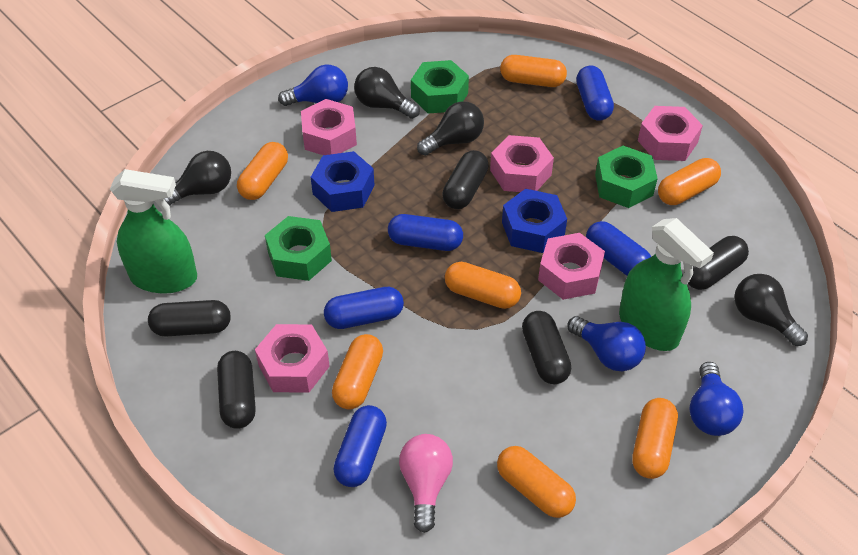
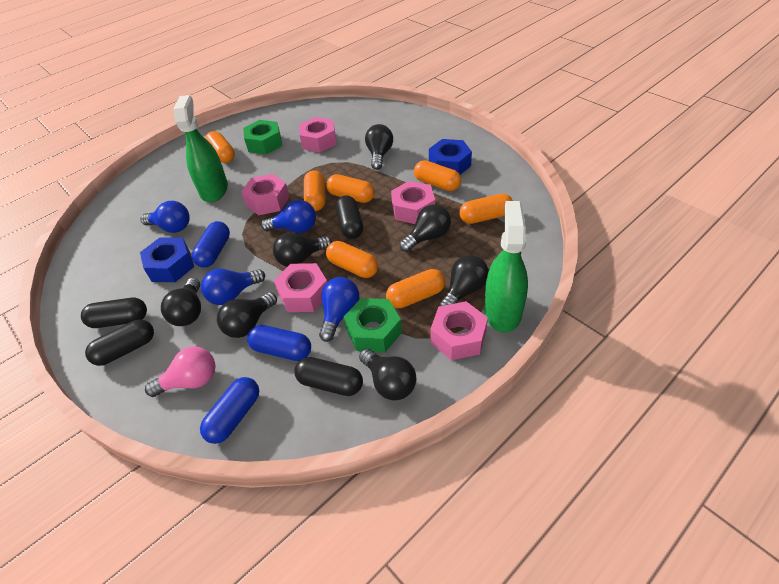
black capsule: [148,300,231,336] [217,351,256,429] [442,150,489,209] [522,311,571,384] [688,236,749,290] = 5 -> [81,298,147,328] [85,319,154,366] [295,357,363,396] [336,195,363,239] = 4
black light bulb: [164,151,231,206] [354,67,420,119] [417,101,484,156] [734,274,808,346] = 4 -> [161,278,201,326] [217,292,277,338] [273,232,332,267] [359,349,417,400] [365,124,393,170] [399,204,451,252] [439,255,489,307] = 7
blue capsule: [324,287,404,329] [334,405,387,487] [388,214,463,251] [576,65,614,120] [586,221,651,276] = 5 -> [192,221,230,267] [200,377,259,444] [247,325,311,361] = 3
blue light bulb: [278,65,348,106] [568,316,646,371] [689,362,743,436] = 3 -> [140,201,190,233] [201,269,265,305] [261,200,316,233] [319,277,359,342] = 4
green nut: [265,216,332,281] [411,60,469,114] [595,146,658,208] = 3 -> [243,120,282,154] [344,298,402,352] = 2

